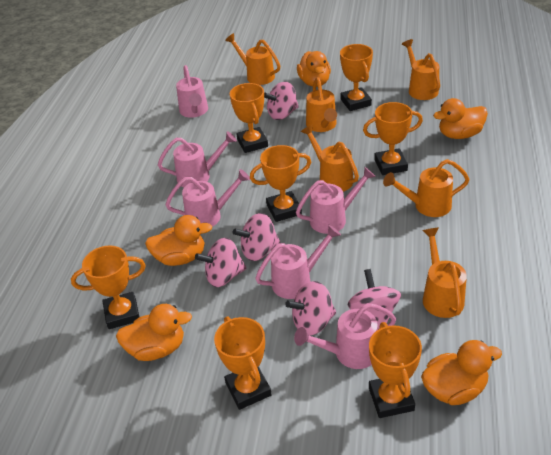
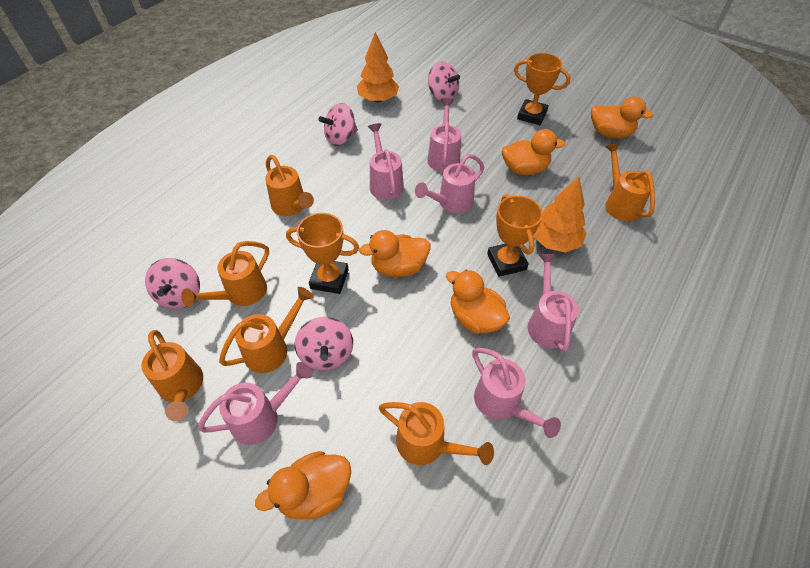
orange tree: none = 0 -> [357,32,399,102] [533,176,587,252] = 2
orange trophy: [71,246,146,329] [214,316,272,410] [230,83,268,153] [250,145,311,222] [340,44,373,111] [363,102,423,175] [369,322,422,418] = 7 -> [286,213,359,294] [487,194,543,277] [514,53,570,125] = 3
pink spinning top: [195,238,246,287] [233,213,280,261] [264,82,299,120] [285,281,336,336] [348,269,401,330] = 5 -> [145,258,200,309] [295,317,353,371] [319,103,358,146] [428,62,460,102] = 4

